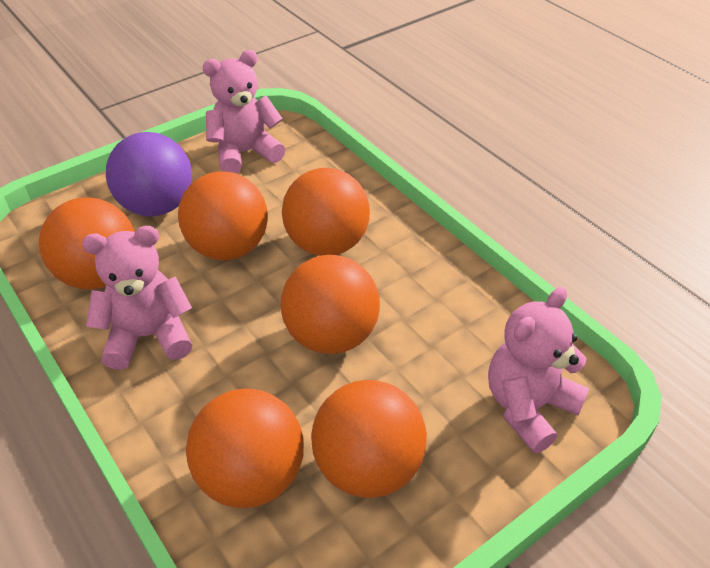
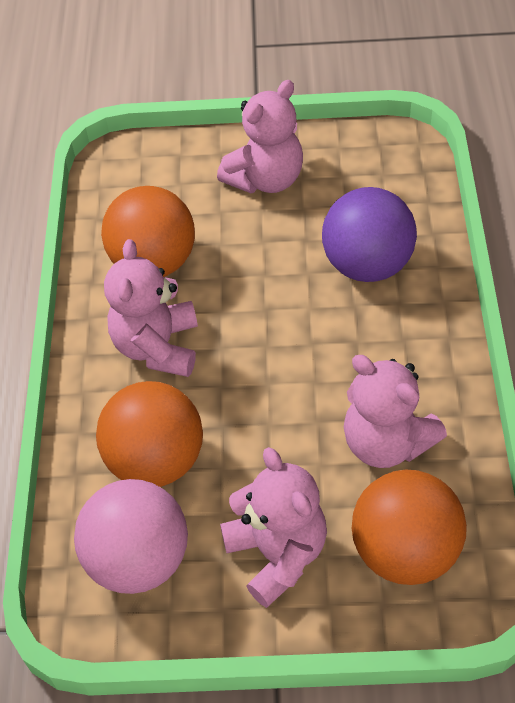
orange ball: [39,197,134,290] [178,171,268,260] [186,388,304,508] [281,255,380,354] [282,168,370,256] [311,380,427,498] = 6 -> [96,381,203,487] [101,186,195,277] [352,470,467,585] = 3
pink ball: none = 0 -> [74,479,188,594] = 1
pink teddy bear: [82,226,192,370] [203,50,285,174] [488,287,589,453] = 3 -> [104,239,198,377] [217,80,303,193] [220,447,327,608] [344,355,447,468] = 4

